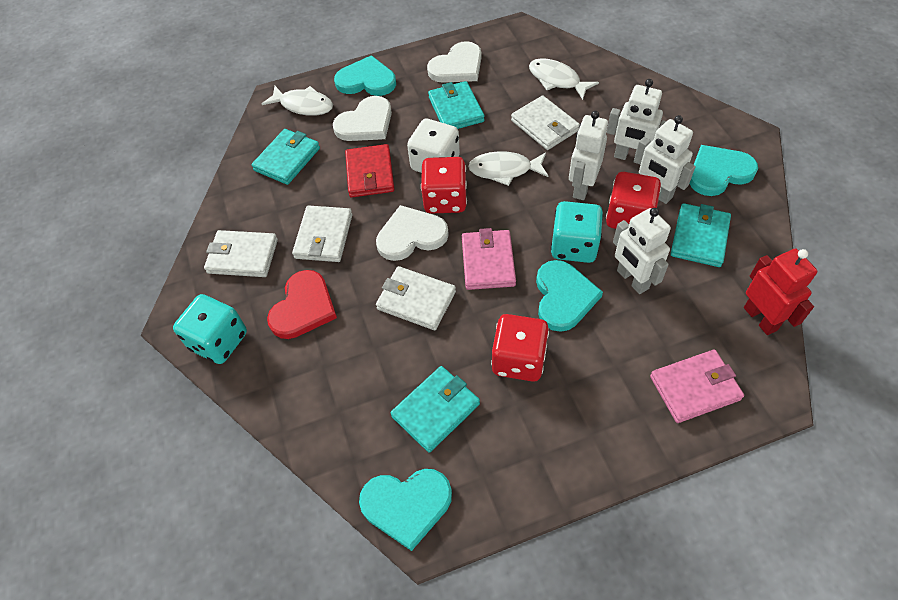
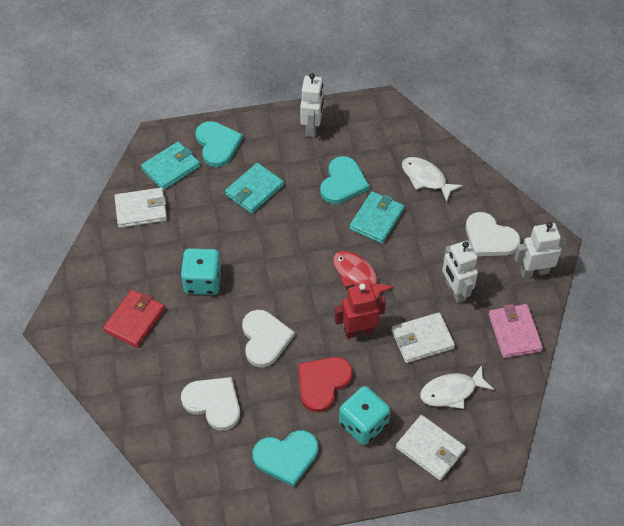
pink wallet: [462,228,516,290] [650,349,744,423] = 2 -> [489,304,543,358] = 1
red dice: [421,157,467,214] [491,314,549,382] [606,172,661,229] = 3 -> none = 0
red fish: none = 0 -> [333,251,394,299] = 1
turquoise heart: [334,55,396,96] [359,469,452,551] [536,260,603,332] [689,145,758,196] = 4 -> [196,121,243,167] [253,430,318,487] [320,156,369,204] = 3
turquoise wallet: [251,129,320,185] [390,366,480,453] [428,81,484,129] [671,203,731,267] = 4 -> [141,142,200,190] [225,163,284,214] [349,191,404,244] = 3
white dice: [407,119,460,173] = 1 -> none = 0
white fish: [262,86,333,116] [468,151,548,186] [529,58,599,100] = 3 -> [402,157,463,201] [420,365,494,409] = 2
white robot: [569,111,608,200] [607,79,666,164] [613,208,671,294] [634,115,696,204] = 4 -> [300,73,324,137] [442,241,478,303] [514,222,567,278] = 3
white wallet: [204,230,278,277] [292,205,352,262] [376,266,456,330] [511,95,580,150] = 4 -> [114,188,167,228] [392,312,455,363] [396,415,466,480] = 3

